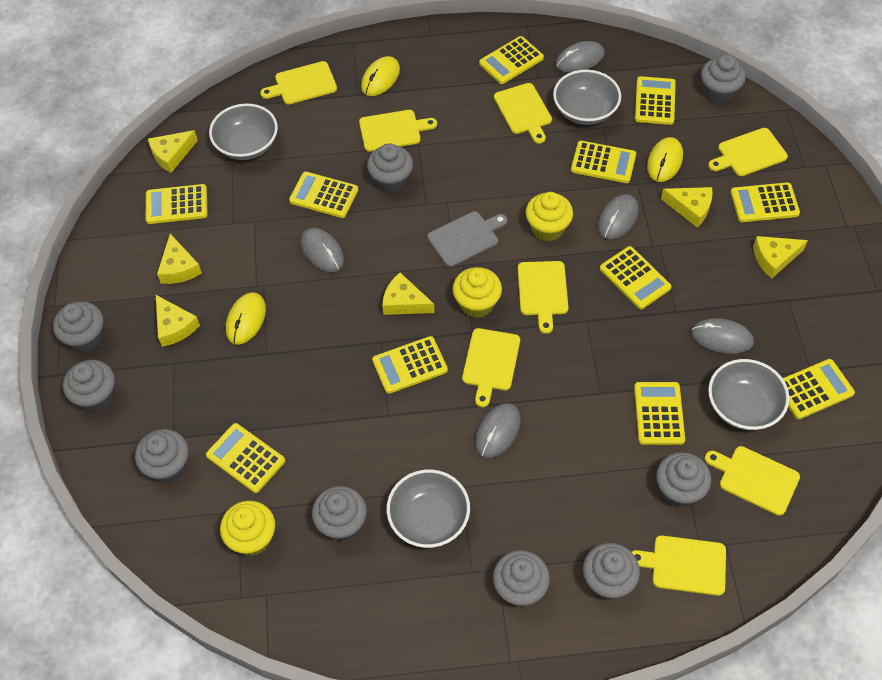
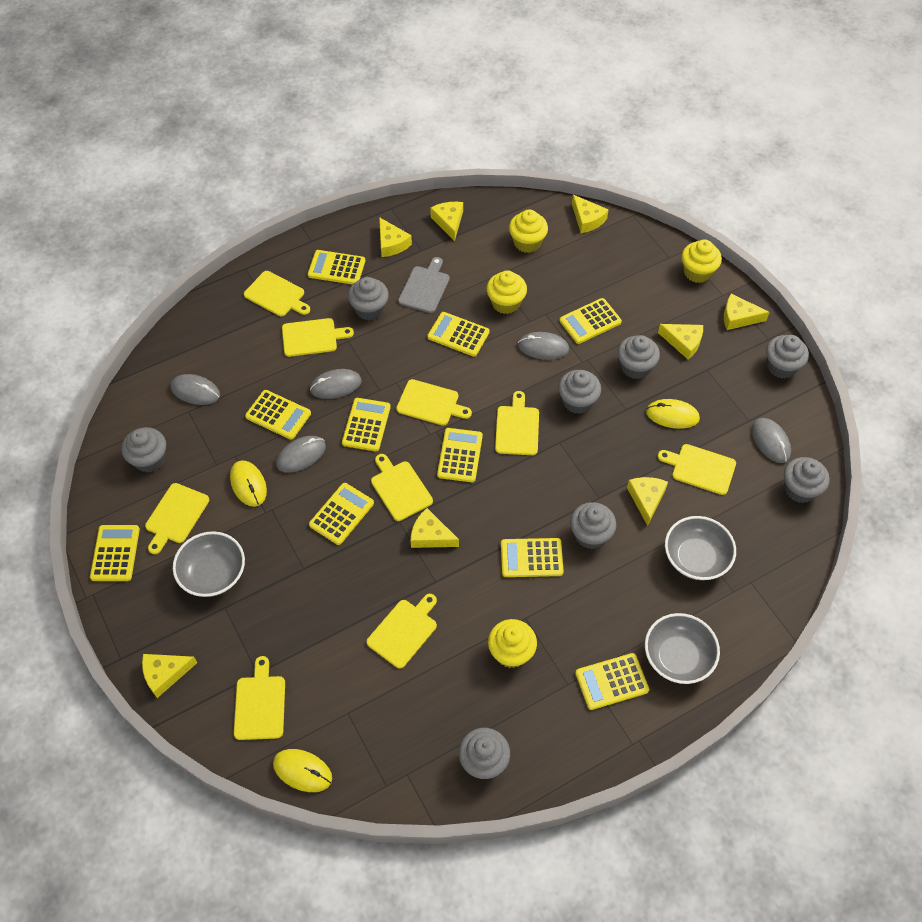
grey bowl: [209,103,278,160] [387,469,470,548] [553,70,621,125] [708,359,789,430] = 4 -> [173,531,245,597] [645,613,720,684] [665,516,736,580] = 3
grey cupcake: [53,301,103,352] [63,360,115,412] [135,429,188,483] [312,486,367,541] [367,143,413,193] [493,550,550,607] [583,543,640,599] [656,452,711,507] [701,54,746,104] = 9 -> [122,427,166,473] [348,277,389,320] [459,728,510,779] [558,370,601,414] [570,502,616,549] [618,335,660,379] [766,335,809,379] [784,457,830,503] = 8
yellow calculator: [146,184,207,224] [206,423,285,493] [289,172,358,218] [372,336,448,394] [479,36,544,84] [571,141,636,183] [600,246,671,309] [634,382,685,445] [635,76,676,125] [731,182,800,222] [783,359,855,419] = 11 -> [90,525,140,581] [245,390,311,440] [308,250,365,285] [309,483,374,545] [342,398,391,451] [427,312,490,357] [437,428,483,482] [501,538,564,577] [560,298,622,344] [575,653,649,710] = 10
yellow cheese: [148,130,198,173] [156,295,200,347] [157,234,202,284] [382,273,435,315] [661,187,713,228] [753,236,808,279] = 6 -> [142,654,197,698] [379,217,412,257] [410,508,459,548] [430,202,463,241] [572,195,609,233] [627,477,668,526] [658,324,703,360] [724,294,770,330] = 8
yellow cupcake: [220,501,275,556] [453,267,502,318] [526,192,573,242] = 3 -> [486,270,527,314] [488,619,537,668] [509,209,548,253] [682,239,722,283] = 4
yellow cutting board: [260,61,337,104] [359,110,437,152] [462,328,520,407] [494,83,552,144] [518,261,569,334] [632,535,726,596] [705,446,800,516] [708,128,788,176] = 8 -> [145,483,209,554] [234,656,285,740] [244,271,310,316] [282,318,354,357] [367,594,437,669] [371,454,433,521] [396,379,472,426] [495,391,539,455] [658,444,736,495] = 9

